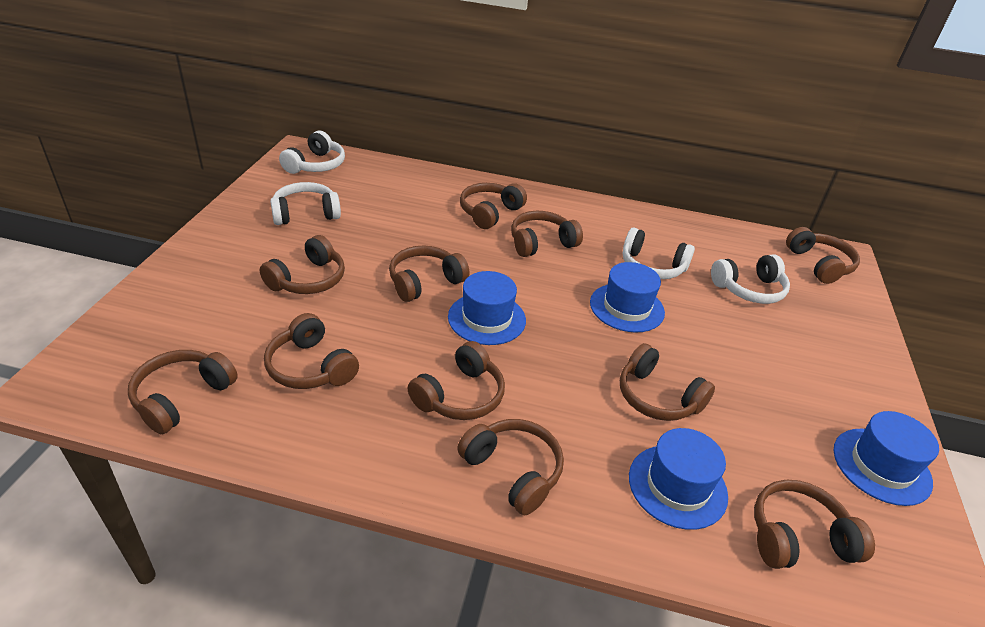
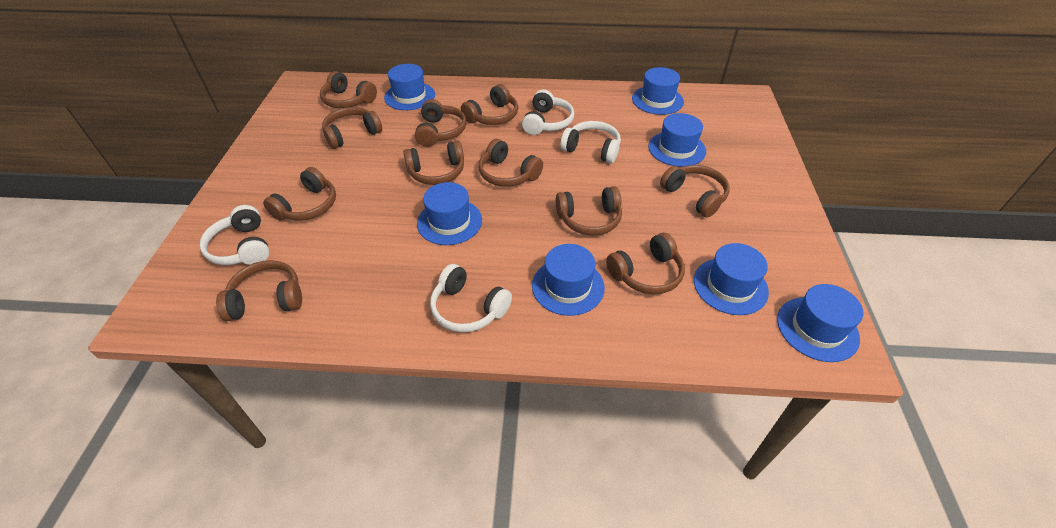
blue hat: [448,271,526,345] [590,262,665,332] [629,428,728,530] [834,411,939,506] = 4 -> [384,64,435,110] [417,182,482,245] [532,244,605,316] [632,67,684,115] [648,113,706,167] [694,243,769,315] [777,284,863,362] = 7

